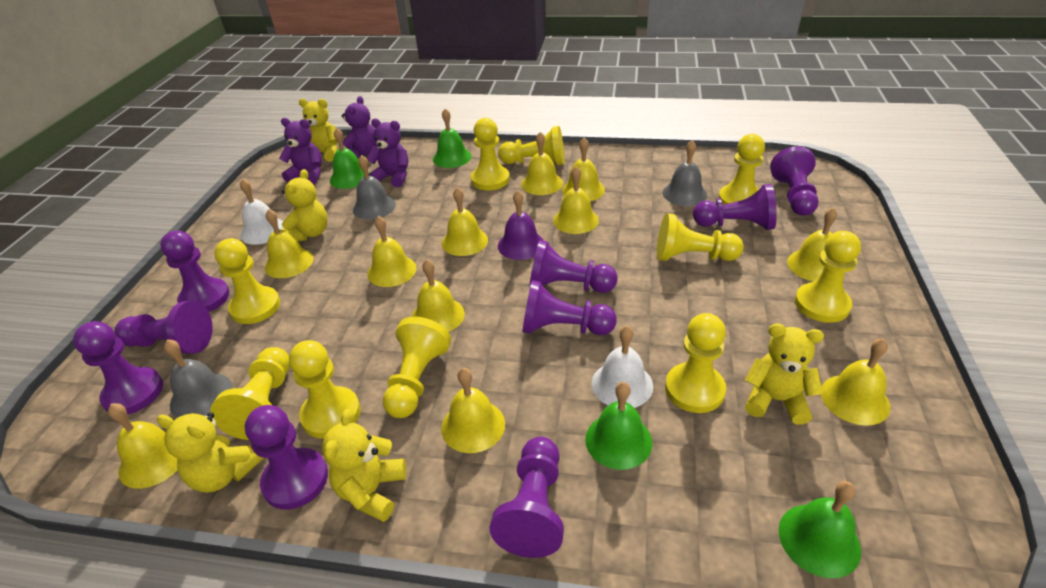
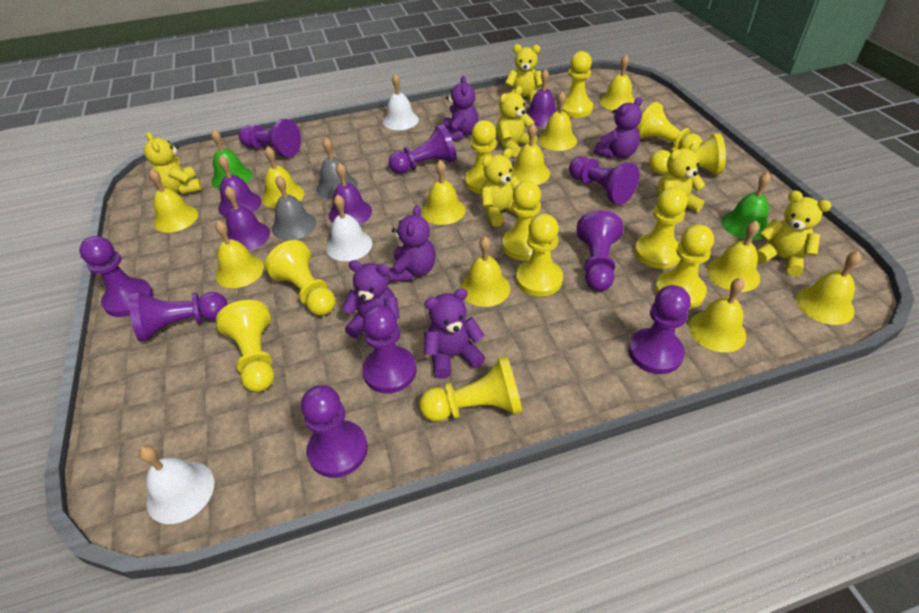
green bell: [330,128,369,189] [433,108,472,168] [585,382,652,470] [779,481,861,578] = 4 -> [211,129,252,189] [722,172,771,240] = 2
grey bell: [164,339,233,418] [353,155,396,219] [663,140,707,206] = 3 -> [272,175,317,240] [317,137,358,200] = 2
purple bell: [498,190,544,260] = 1 -> [218,155,261,217] [225,186,270,251] [329,163,372,225] [526,69,556,127] = 4
purple teddy bear: [279,118,322,185] [342,96,377,159] [367,119,408,187] = 3 -> [342,260,400,339] [389,205,436,282] [424,288,486,379] [443,76,478,141] [594,97,642,159] = 5
white bell: [240,179,283,245] [592,325,653,408] = 2 -> [139,445,214,524] [326,194,372,261] [383,74,419,130] = 3
yellow pawn: [210,347,290,440] [214,238,280,324] [289,340,361,439] [383,317,451,418] [471,118,510,190] [498,126,565,165] [657,213,744,261] [665,313,726,413] [719,134,765,205] [795,231,861,323] = 10 -> [216,300,274,392] [265,240,335,316] [419,356,523,422] [465,120,497,193] [502,181,541,261] [516,214,563,296] [562,51,593,118] [635,187,687,269] [637,102,703,149] [649,133,726,175] [655,224,714,309] = 11
yellow teddy bear: [157,412,264,493] [282,169,328,241] [299,98,337,162] [322,409,406,522] [745,324,824,425] = 5 -> [144,132,202,194] [480,148,520,227] [496,86,537,157] [505,44,542,103] [657,143,705,212] [757,190,832,277] = 6

